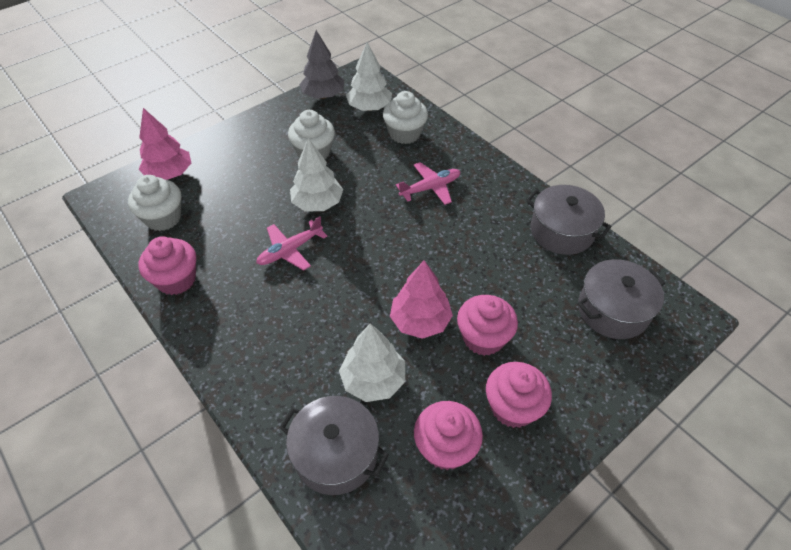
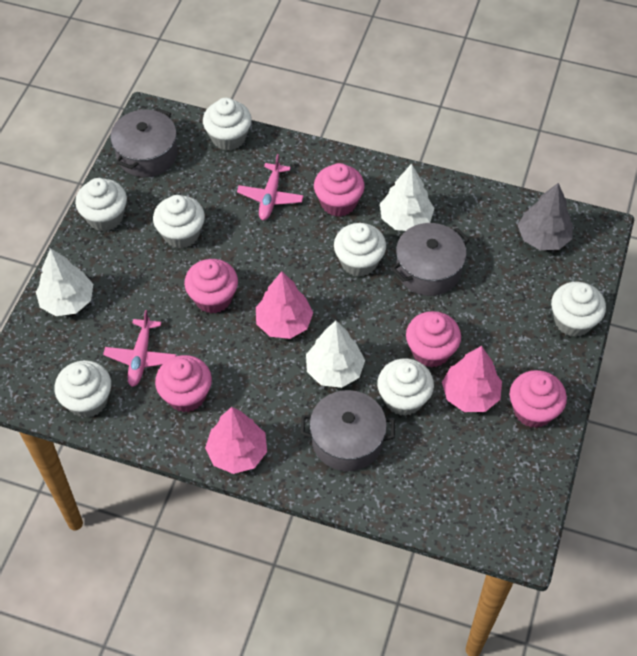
pink cupcake: [139,236,196,295] [414,401,483,470] [457,295,518,356] [486,362,552,428] = 4 -> [155,355,212,412] [184,259,238,313] [314,163,365,217] [406,311,461,368] [509,370,567,428] = 5
pink tree: [139,108,191,180] [390,260,453,339] = 2 -> [205,407,267,474] [256,271,313,339] [442,346,502,412] = 3
white cupcake: [128,175,181,231] [288,110,335,159] [383,91,428,144] = 3 -> [55,360,111,418] [75,178,127,231] [153,195,205,248] [203,98,252,151] [334,223,386,277] [377,359,434,416] [551,281,606,337] = 7

